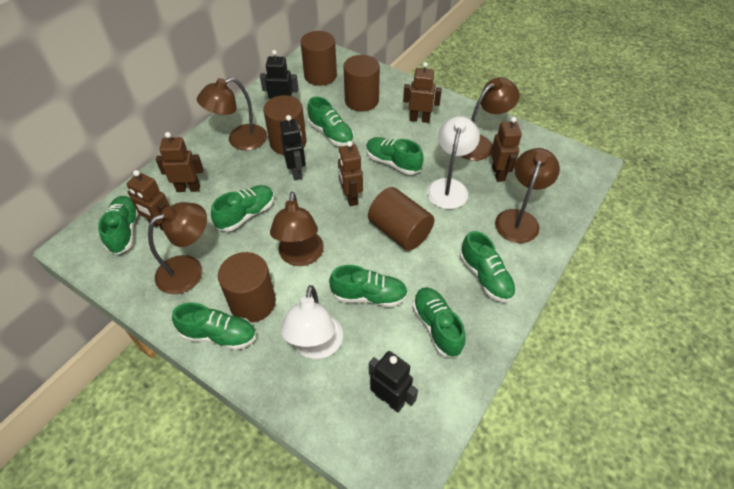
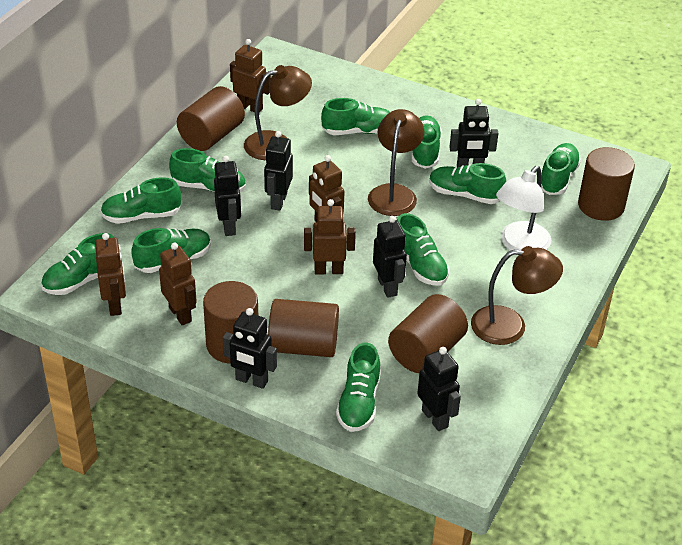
black robot: [260,50,299,99] [280,115,306,180] [369,351,418,413] = 3 -> [214,156,241,236] [223,308,277,389] [264,131,293,211] [373,216,407,298] [417,347,461,431] [449,99,498,168] = 6
brown lamp: [148,202,207,294] [197,77,267,151] [270,192,324,266] [461,77,519,161] [495,148,560,243] = 5 -> [244,65,312,160] [368,109,424,216] [471,246,563,345] = 3
green shoe: [98,196,138,255] [172,302,256,350] [211,185,274,232] [307,97,354,146] [329,265,408,307] [366,137,424,175] [412,287,466,358] [460,231,516,302] = 8 -> [41,233,114,295] [100,177,181,224] [131,228,211,273] [169,148,246,192] [321,98,390,135] [336,343,381,432] [397,213,449,286] [411,115,441,169] [429,163,506,204] [541,143,581,195] = 10
white lamp: [280,285,343,359] [426,116,480,209] = 2 -> [496,166,551,250] = 1

